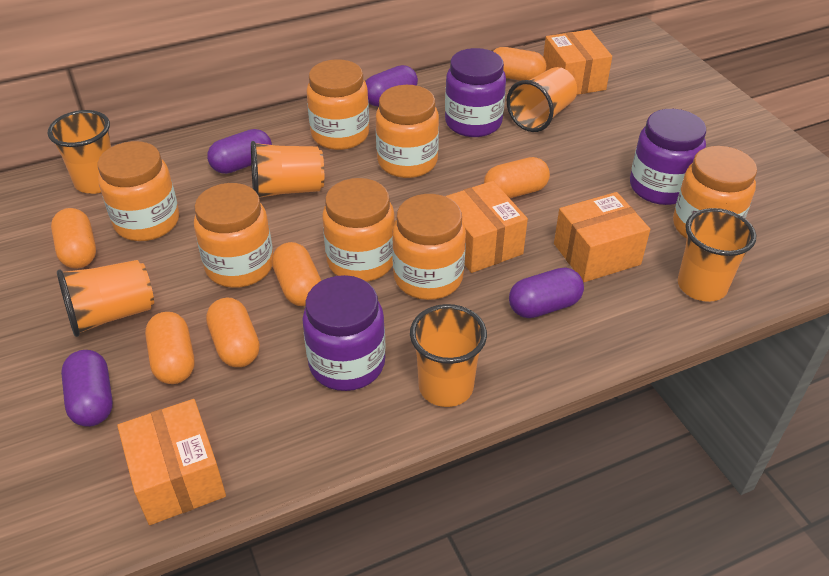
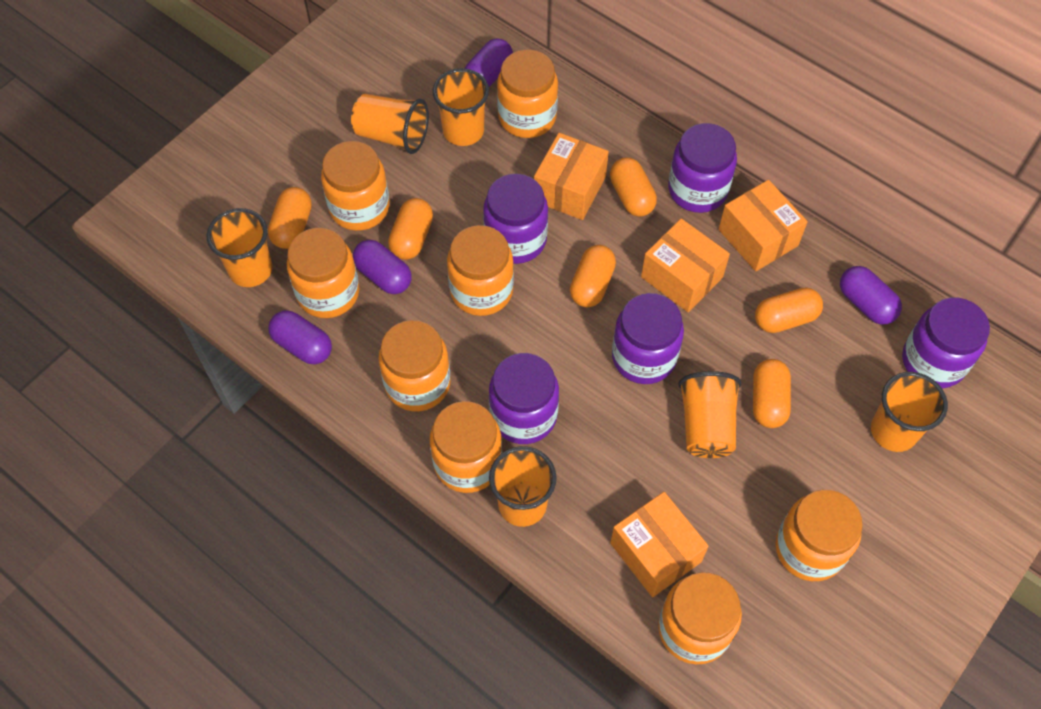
orange jar: [98,141,179,241] [194,183,273,288] [306,59,369,150] [322,178,395,282] [376,85,439,178] [392,194,466,300] [673,146,757,239] = 7 -> [287,228,359,318] [321,141,390,231] [378,320,451,411] [430,401,502,493] [447,225,514,316] [497,50,558,138] [658,572,742,664] [775,490,863,581] = 8
purple jar: [302,275,386,391] [445,48,506,137] [630,109,706,205] = 3 -> [483,174,548,264] [489,353,559,444] [612,293,684,384] [668,123,737,213] [902,298,990,389] = 5

